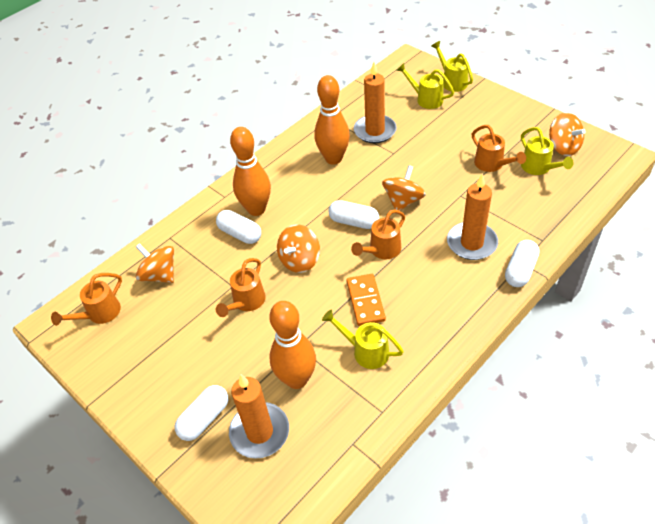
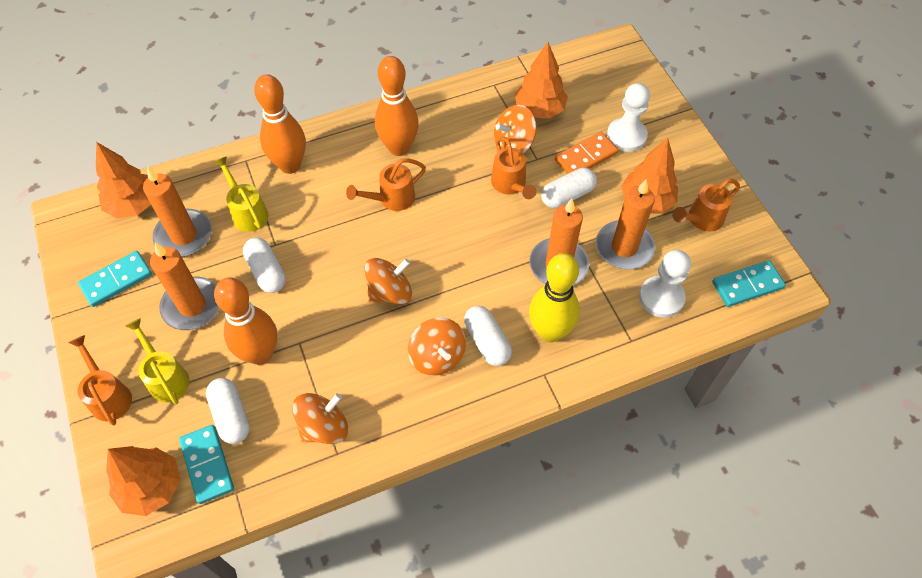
orange candle: [229,374,289,459] [354,62,397,143] [447,173,498,260] = 3 -> [143,166,212,257] [150,243,220,330] [529,198,589,285] [596,180,655,270] = 4
orange tree: none = 0 -> [96,142,151,218] [106,446,180,516] [515,42,568,118] [621,138,678,214] = 4
turquoise domino: none = 0 -> [78,251,152,307] [179,425,234,504] [712,260,786,307] = 3
white pawn: none = 0 -> [607,83,650,152] [639,250,691,318] = 2
yellow bowling pin: none = 0 -> [529,253,580,343] = 1
yellow watering can: [322,310,404,369] [396,63,454,109] [431,41,473,92] [521,127,573,175] = 4 -> [126,318,190,404] [213,156,268,232] = 2

